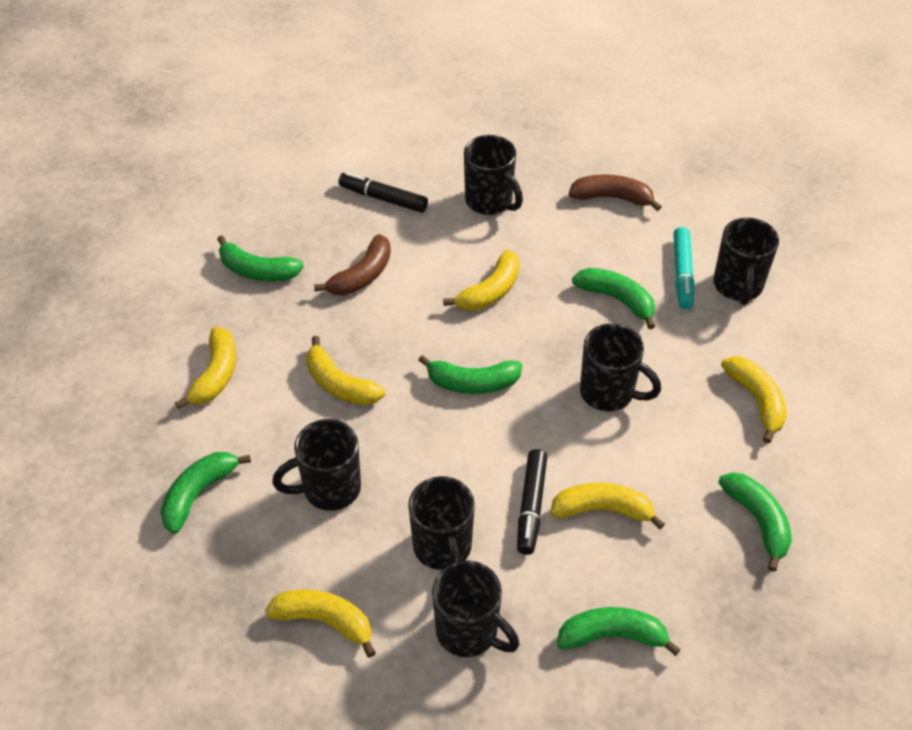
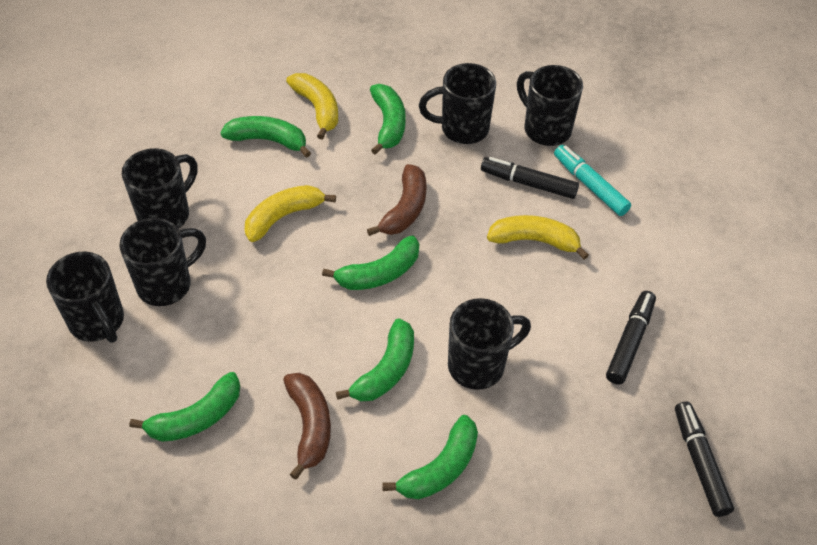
black marker: [338,172,428,213] [517,449,547,555] = 2 -> [481,157,579,199] [606,291,656,385] [675,401,734,517] = 3
yellow banana: [175,327,236,409] [265,589,376,658] [306,336,385,405] [443,250,520,311] [550,483,665,529] [721,356,787,443] = 6 -> [245,185,336,242] [286,73,338,139] [487,215,589,260] = 3

